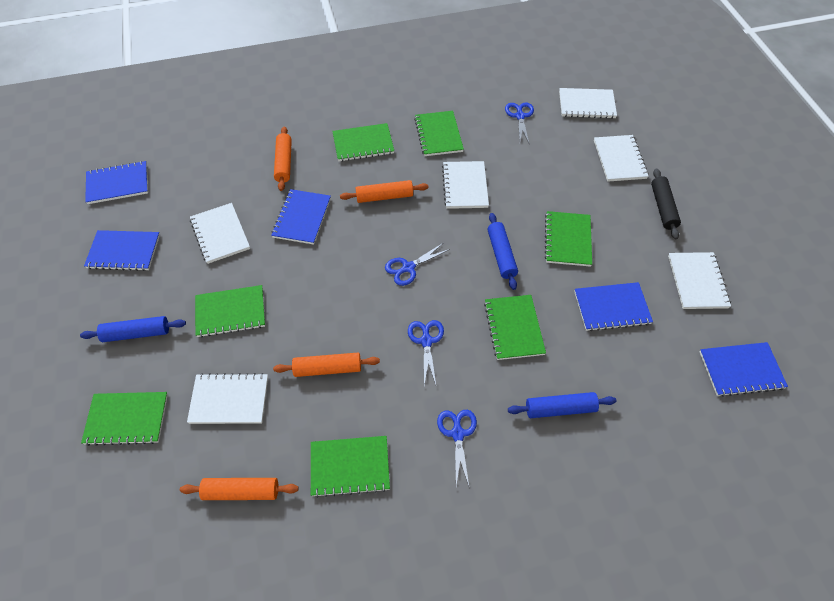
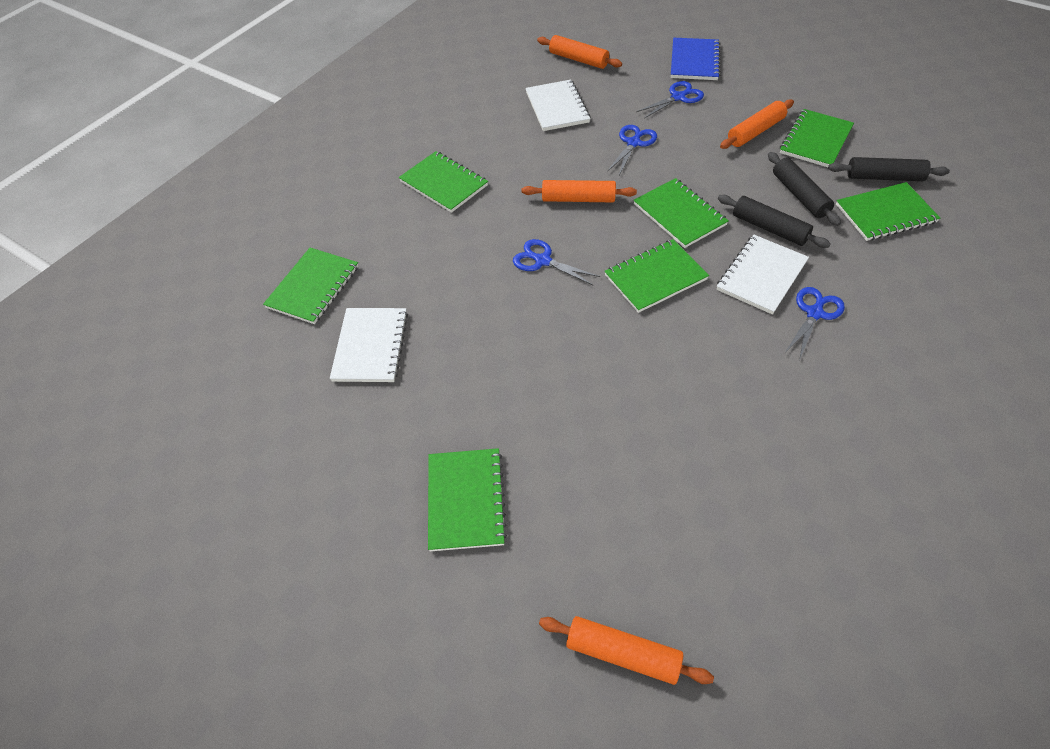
black rolling pin: [651,168,681,239] = 1 -> [718,195,831,248] [768,152,841,226] [828,157,950,181] = 3
blue notebook: [84,230,160,271] [85,161,148,204] [271,189,331,245] [574,282,653,331] [700,342,788,397] = 5 -> [671,38,721,80] = 1
blue rolling pin: [80,316,186,342] [487,213,518,290] [508,392,617,418] = 3 -> none = 0
white notebook: [187,373,268,424] [190,203,250,264] [442,161,489,209] [559,88,617,118] [594,135,649,182] [668,252,731,309] = 6 -> [330,308,408,382] [526,80,591,131] [717,235,809,314] = 3

